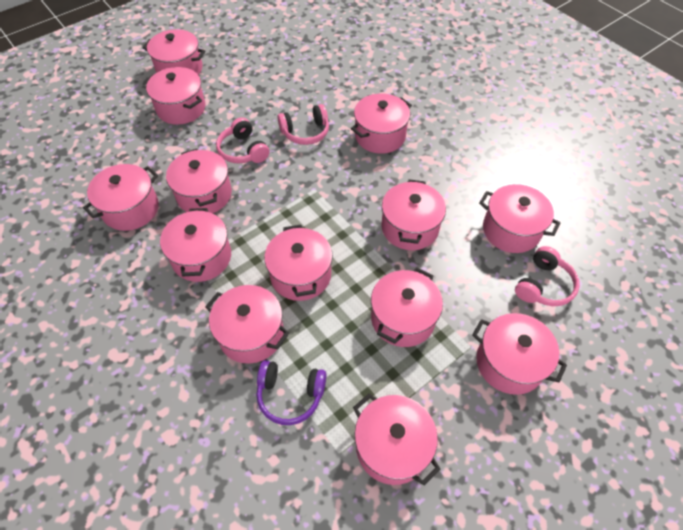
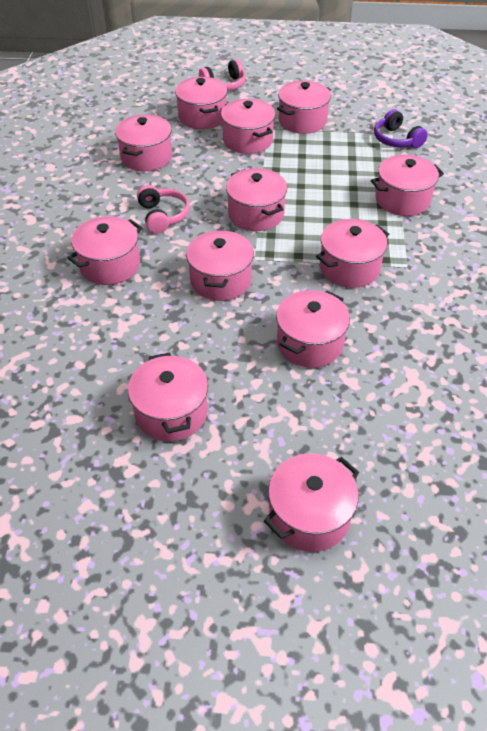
pink headphones: [216,117,270,163] [277,104,329,145] [515,246,580,306] = 3 -> [137,185,190,234] [199,59,246,91] = 2
pink pot: [83,164,159,231] [142,29,205,75] [146,67,205,125] [160,208,231,282] [166,149,232,213] [205,285,289,364] [264,224,333,301] [351,93,412,154] [353,393,440,486] [371,267,443,347] [381,179,446,250] [472,313,567,395] [479,184,560,253] = 13 -> [67,216,142,285] [115,115,172,171] [128,352,208,441] [175,77,227,129] [186,230,254,301] [221,99,275,154] [226,168,287,231] [264,453,359,552] [276,290,350,368] [277,81,331,134] [316,219,389,288] [371,155,444,216] = 12

